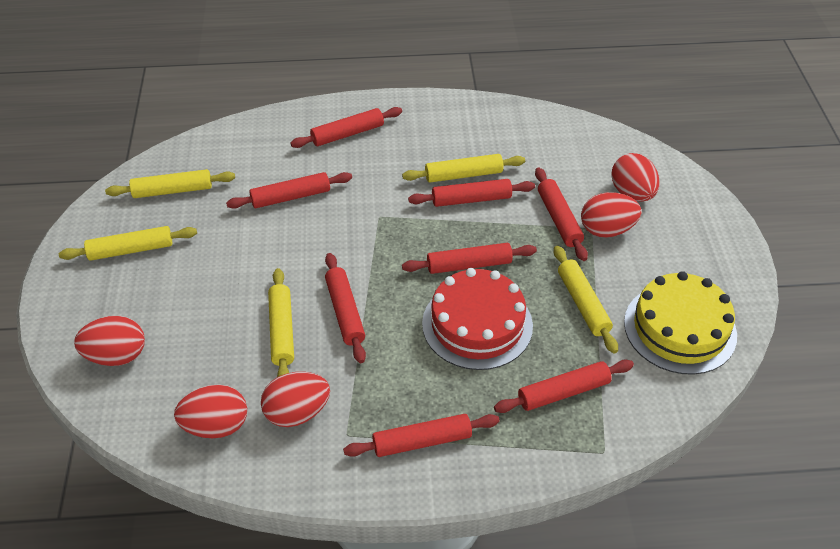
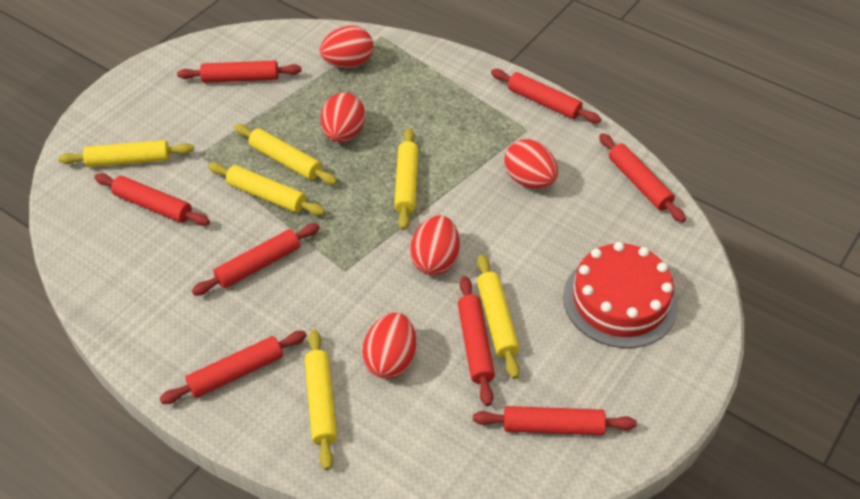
yellow cake: [624,271,737,375] = 1 -> none = 0
yellow rolling pin: [59,226,197,261] [105,169,235,198] [268,268,294,377] [402,154,525,183] [554,246,618,353] = 5 -> [58,140,194,167] [208,163,325,216] [234,124,337,185] [305,330,337,470] [394,128,418,230] [477,255,520,379] = 6

